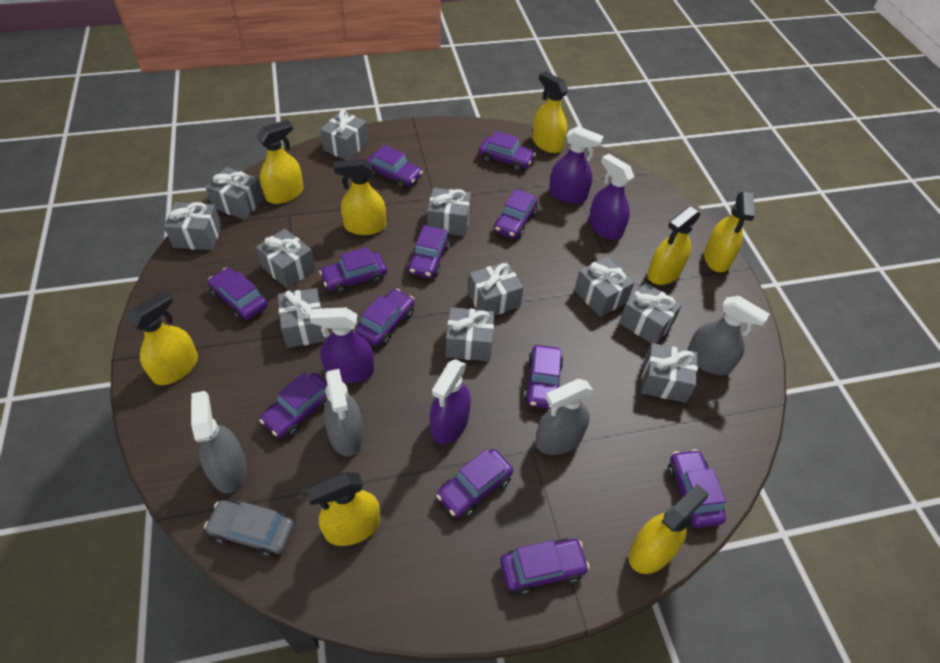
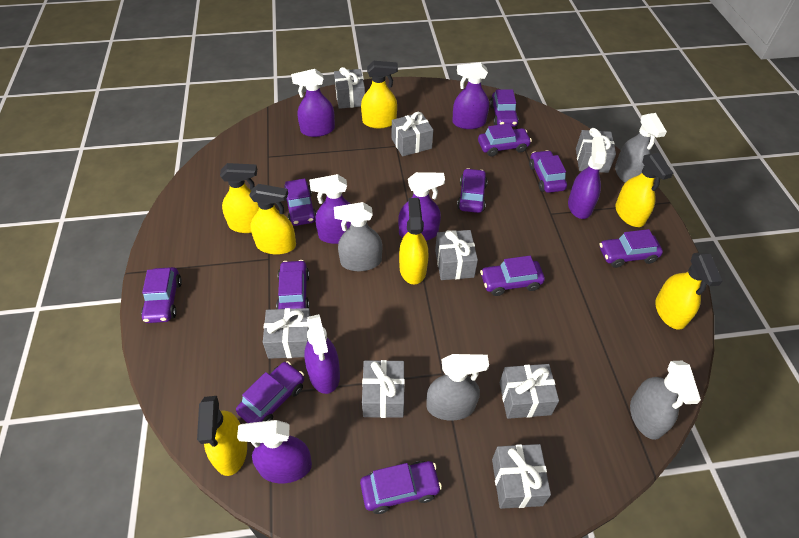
grey car: [204,500,294,557] = 1 -> none = 0
grey gift: [164,202,222,250] [206,167,264,220] [256,229,316,289] [278,288,326,348] [320,110,368,160] [427,188,471,236] [446,307,495,362] [468,262,523,316] [574,256,634,317] [619,282,682,344] [641,343,698,403] = 11 -> [263,308,311,359] [334,67,365,109] [362,360,405,418] [392,112,433,157] [435,230,478,280] [492,444,551,509] [500,364,559,419] [576,128,616,173] = 8
purple car: [208,268,267,321] [259,373,327,438] [319,247,387,294] [355,289,414,346] [366,145,423,189] [408,225,450,278] [436,449,513,518] [479,131,536,172] [494,189,538,239] [501,539,590,595] [524,345,564,409] [668,449,726,528] = 12 -> [141,267,182,323] [236,361,304,423] [276,260,310,309] [284,178,316,226] [360,461,442,514] [457,168,488,213] [478,123,532,157] [480,256,545,296] [490,89,519,127] [529,150,567,193] [600,229,663,268] = 11
purple spray bottle: [310,308,374,383] [430,359,471,444] [549,126,604,204] [589,154,634,240] = 4 -> [237,420,312,483] [291,69,335,137] [304,314,340,394] [309,174,351,244] [398,172,445,241] [452,62,489,129] [568,136,607,219] = 7
yellow spray bottle: [127,290,198,385] [257,120,303,204] [306,472,380,546] [334,159,386,235] [532,71,568,153] [628,484,708,574] [647,206,701,285] [704,192,755,272] = 8 -> [197,396,247,476] [220,163,259,233] [249,184,296,255] [361,61,398,128] [399,198,428,285] [615,153,673,227] [655,252,722,330] = 7

